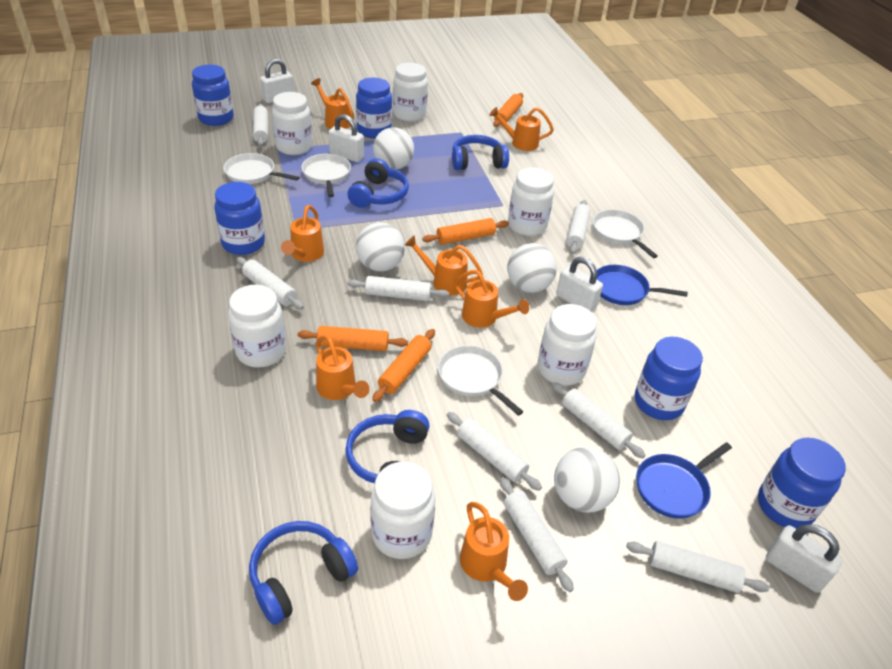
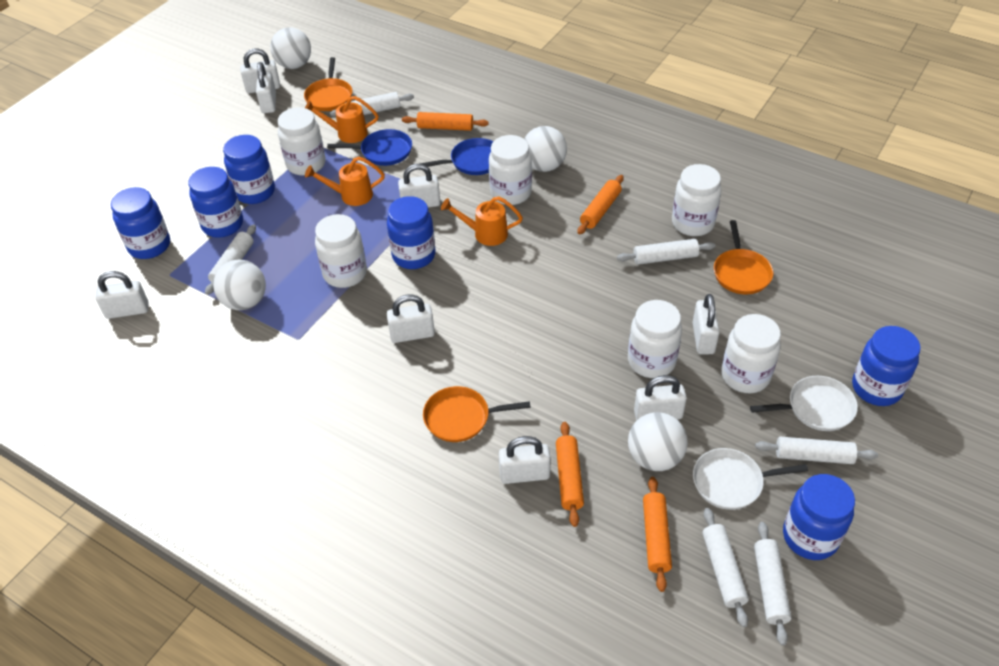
blue headphones: [249,521,358,625] [345,410,430,483] [347,158,409,208] [452,135,509,170] = 4 -> none = 0
blue jar: [192,65,234,126] [214,182,265,255] [356,78,392,138] [635,337,703,420] [758,438,846,529] = 5 -> [111,187,170,259] [188,167,243,238] [223,135,275,204] [387,196,435,269] [783,474,855,560] [852,326,921,406] = 6
orange pan: none = 0 -> [304,57,352,111] [423,386,531,442] [714,220,774,294] = 3
orange watering can: [281,205,324,262] [311,78,354,129] [316,335,370,400] [405,236,483,295] [454,270,529,328] [460,502,528,601] [489,107,554,151] = 7 -> [305,96,379,143] [305,157,385,206] [441,196,523,246] = 3
white padlock: [260,59,294,103] [329,114,364,162] [556,257,603,312] [766,524,842,593] = 4 -> [95,271,149,319] [240,49,280,94] [256,62,276,113] [387,294,435,343] [398,164,441,207] [499,436,551,484] [634,375,687,421] [693,294,720,354] = 8
white pan: [224,153,299,184] [302,154,351,197] [438,345,523,416] [593,209,658,258] = 4 -> [693,448,808,510] [750,376,858,431] = 2
white rolling pin: [236,257,304,309] [253,104,268,146] [347,276,449,301] [447,412,542,491] [500,477,574,592] [551,382,646,458] [567,200,590,254] [626,541,769,593] = 8 -> [205,224,256,295] [330,92,414,117] [617,239,715,265] [703,508,749,627] [754,522,792,646] [755,437,878,464] = 6

